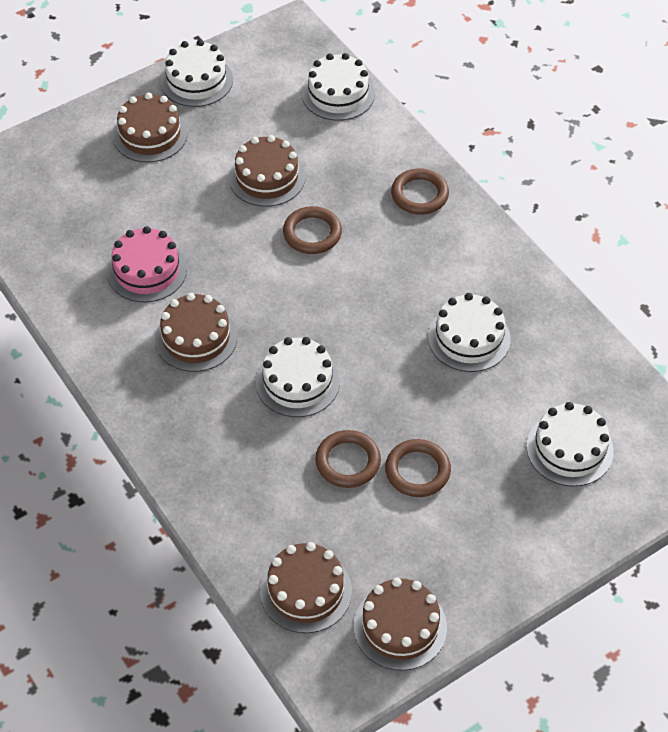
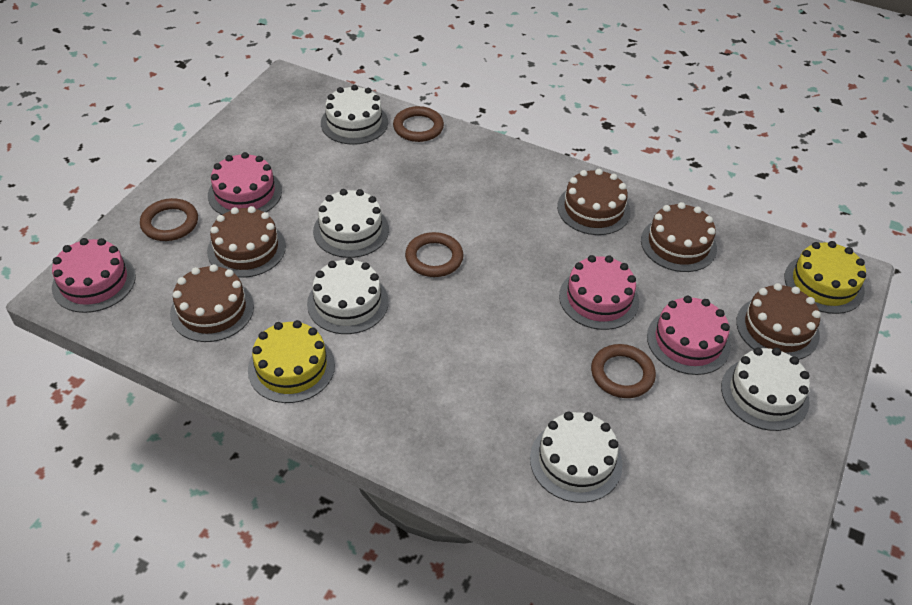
pink cake: [107,226,187,302] = 1 -> [52,238,136,313] [208,152,282,215] [559,255,639,330] [647,296,731,375] = 4
yellow cake: none = 0 -> [248,320,335,403] [784,241,866,314] = 2

